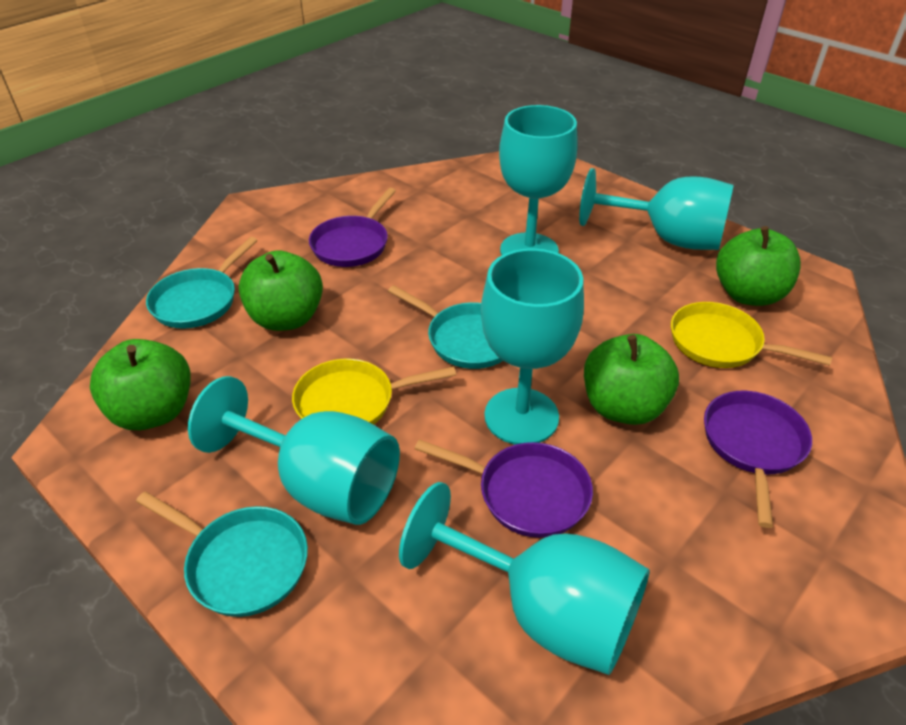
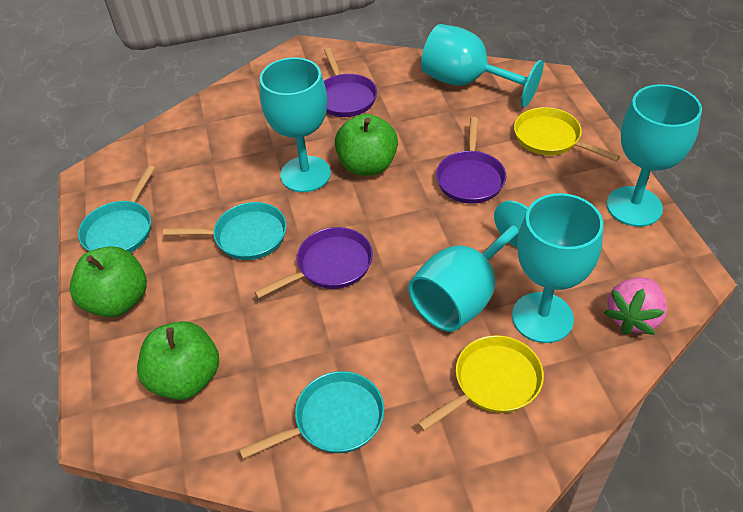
green apple: [90,339,191,430] [239,250,323,331] [584,334,679,425] [716,226,801,306] = 4 -> [70,246,147,317] [137,321,219,400] [335,114,398,176] = 3
pink strawberry: none = 0 -> [604,277,667,335] = 1

